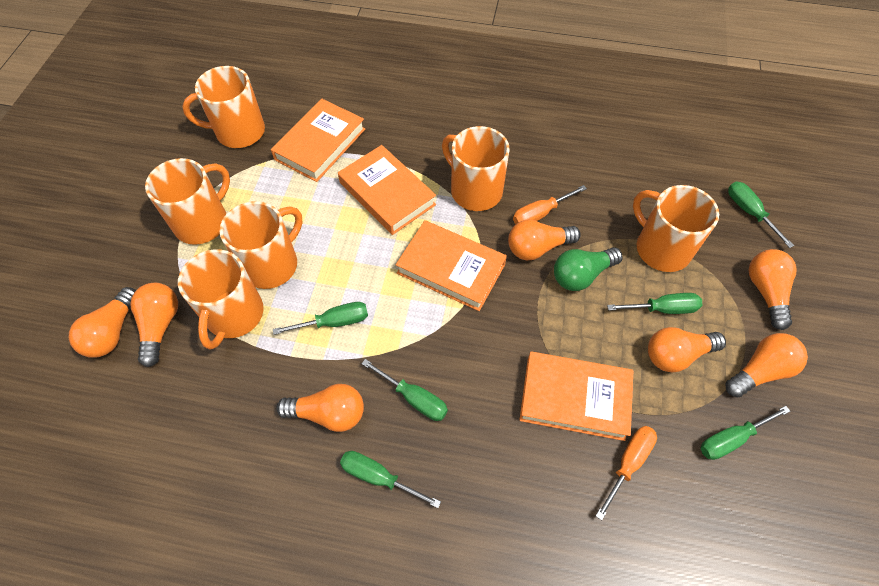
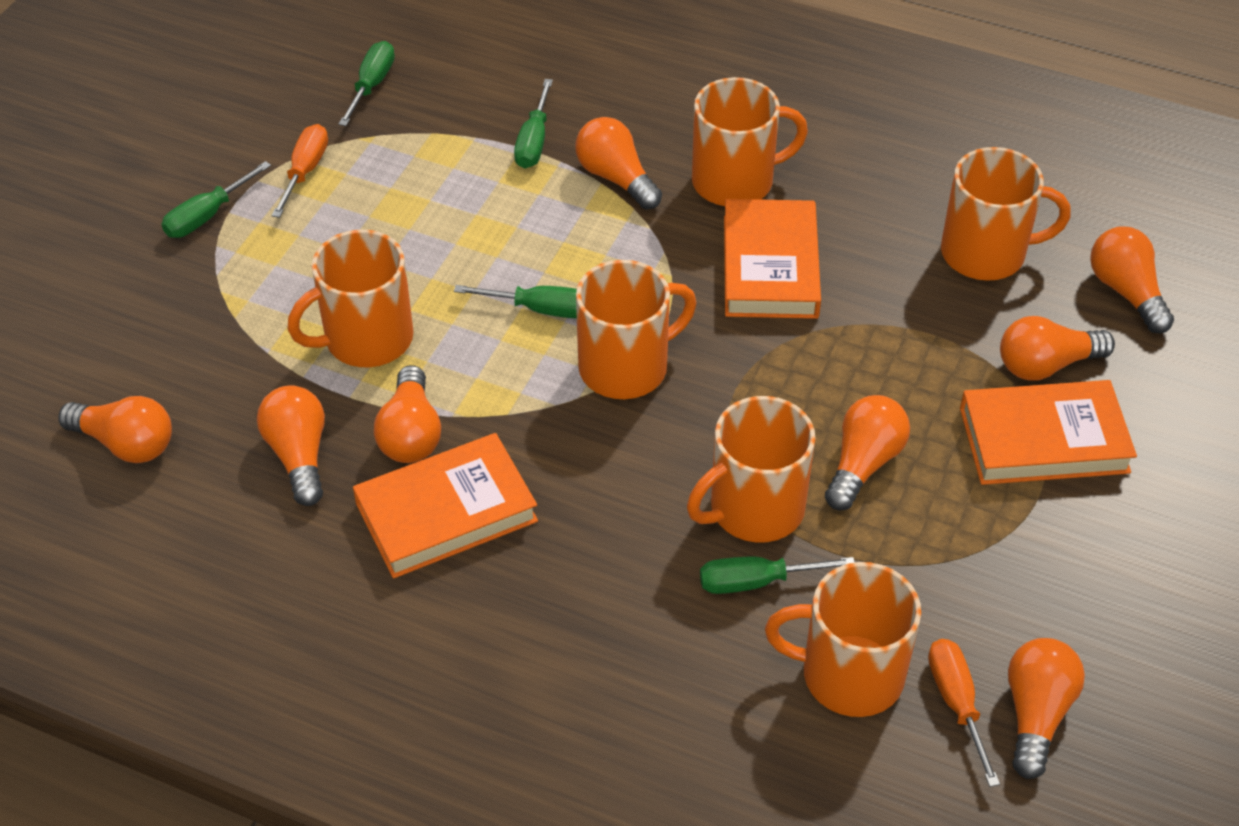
green light bulb: [554,247,623,291] = 1 -> none = 0
green screwdriver: [273,302,368,335] [340,451,441,508] [361,359,448,421] [607,293,702,314] [701,406,790,460] [728,182,794,248] = 6 -> [162,161,271,238] [338,41,395,126] [454,285,577,318] [514,79,553,169] [700,556,855,594] = 5
orange book: [271,99,365,182] [338,145,436,235] [396,220,507,311] [519,352,633,441] = 4 -> [353,433,538,578] [724,199,821,319] [960,380,1137,485] = 3
orange light bulb: [69,287,136,358] [130,283,178,367] [276,384,364,432] [508,219,581,260] [648,327,726,373] [725,333,808,397] [749,249,797,330] = 7 -> [58,396,172,463] [257,385,325,506] [374,365,441,463] [575,117,662,210] [825,395,910,511] [1000,316,1115,381] [1008,638,1085,779] [1090,226,1174,333] = 8

